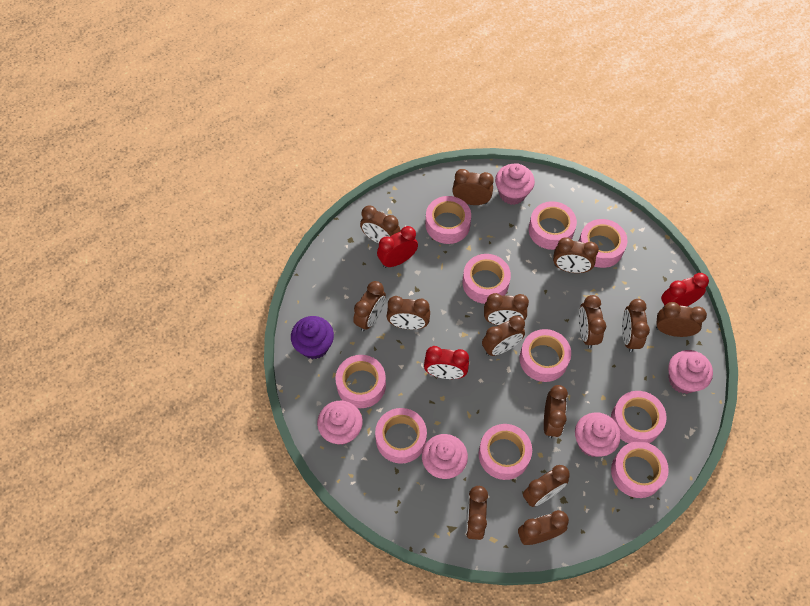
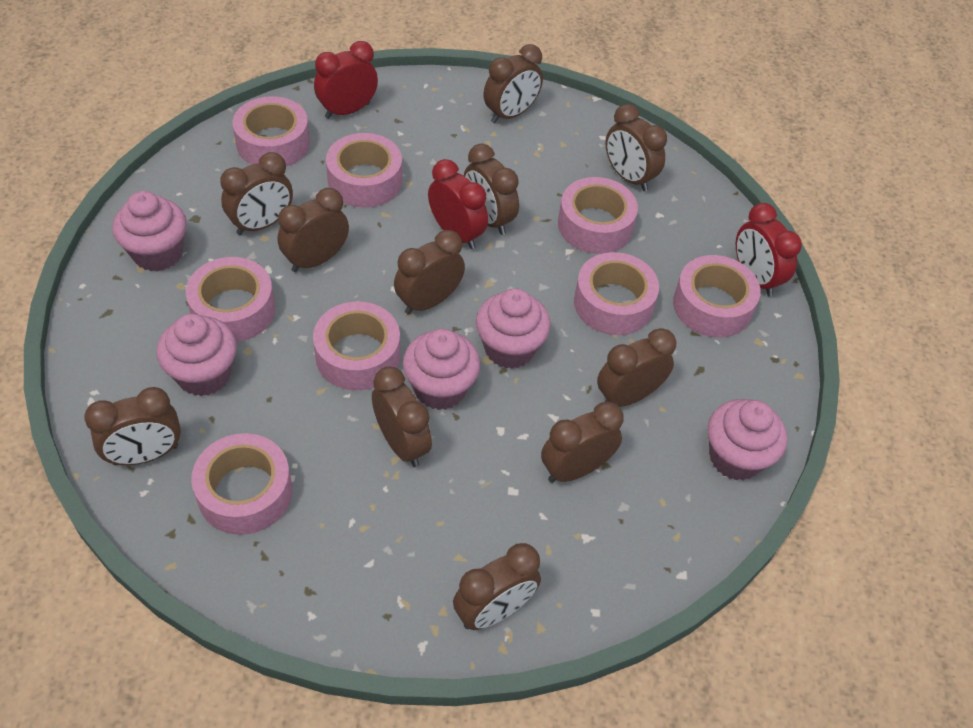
brown clock: [353,281,386,331] [360,205,401,244] [387,296,430,330] [452,169,494,205] [466,486,488,540] [482,316,525,356] [484,293,529,325] [518,510,569,545] [523,465,570,507] [544,385,568,438] [553,237,599,273] [579,295,606,348] [622,299,650,352] [656,302,707,337] = 14 -> [84,387,181,465] [221,152,293,235] [278,188,349,272] [372,366,432,467] [394,230,465,315] [453,543,541,630] [464,143,519,235] [484,44,543,123] [541,401,624,483] [597,328,676,407] [605,104,667,191] = 11
pink tape: [335,355,386,408] [375,408,427,464] [425,196,471,244] [462,254,511,304] [479,424,532,480] [520,329,571,382] [529,201,577,250] [578,219,628,268] [611,391,667,444] [611,441,669,498] = 10 -> [186,257,275,342] [191,433,292,535] [233,96,310,167] [313,302,400,390] [326,133,402,208] [558,177,638,254] [574,252,659,335] [673,255,761,338] = 8
purple cupcake: [291,316,334,359] = 1 -> none = 0

